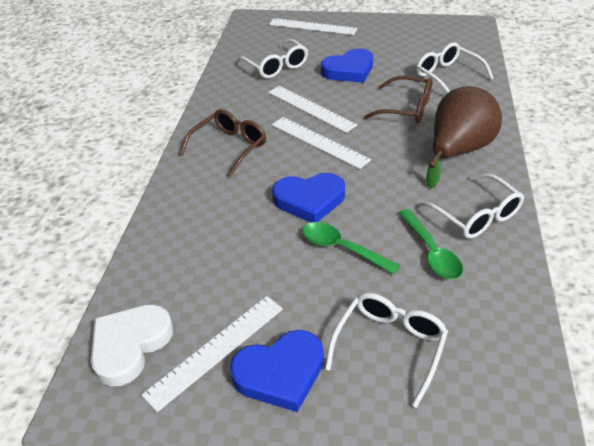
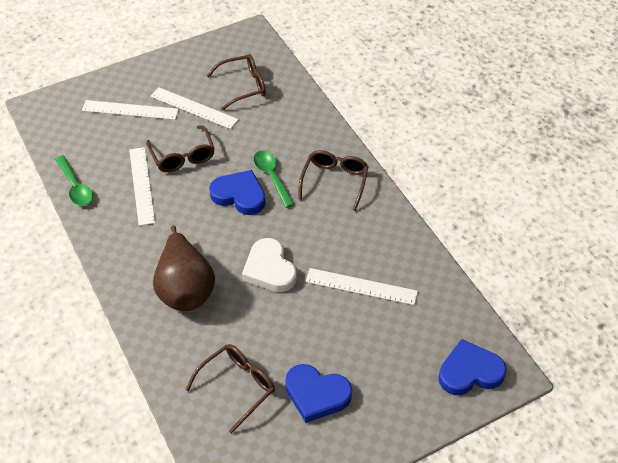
brown glasses: [180,109,266,178] [364,76,432,124] = 2 -> [146,125,215,172] [186,344,275,434] [206,54,266,111] [298,150,369,211] = 4
white glasses: [237,39,308,78] [325,293,448,408] [416,42,494,93] [418,174,524,239] = 4 -> none = 0

